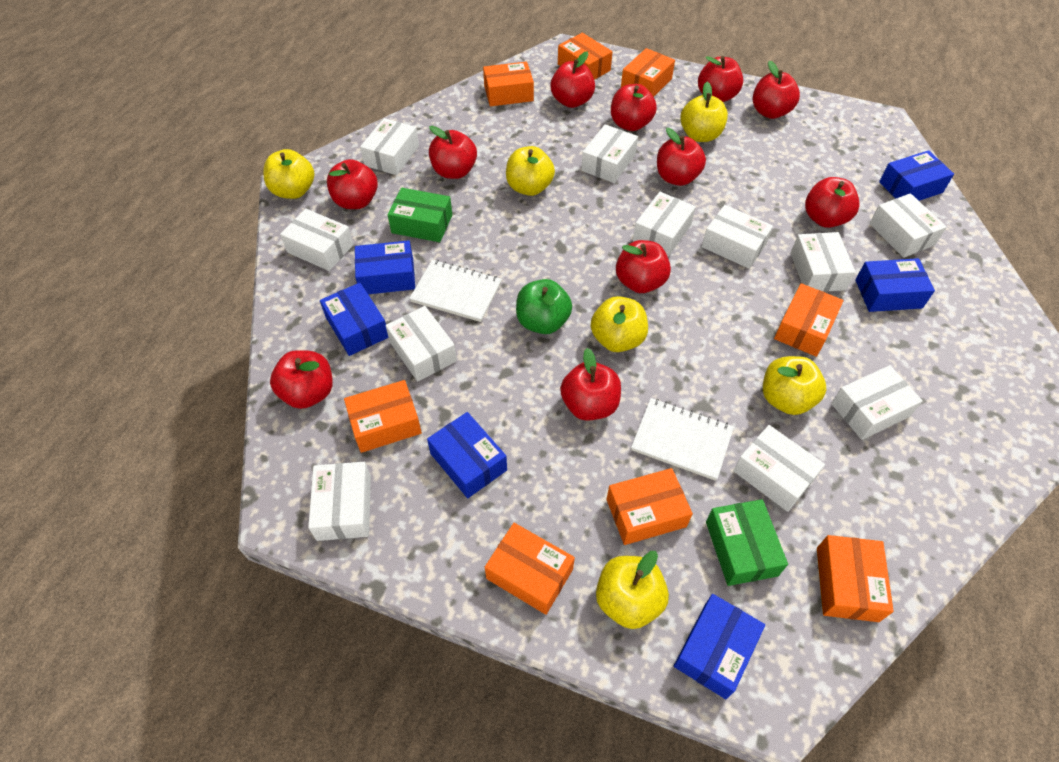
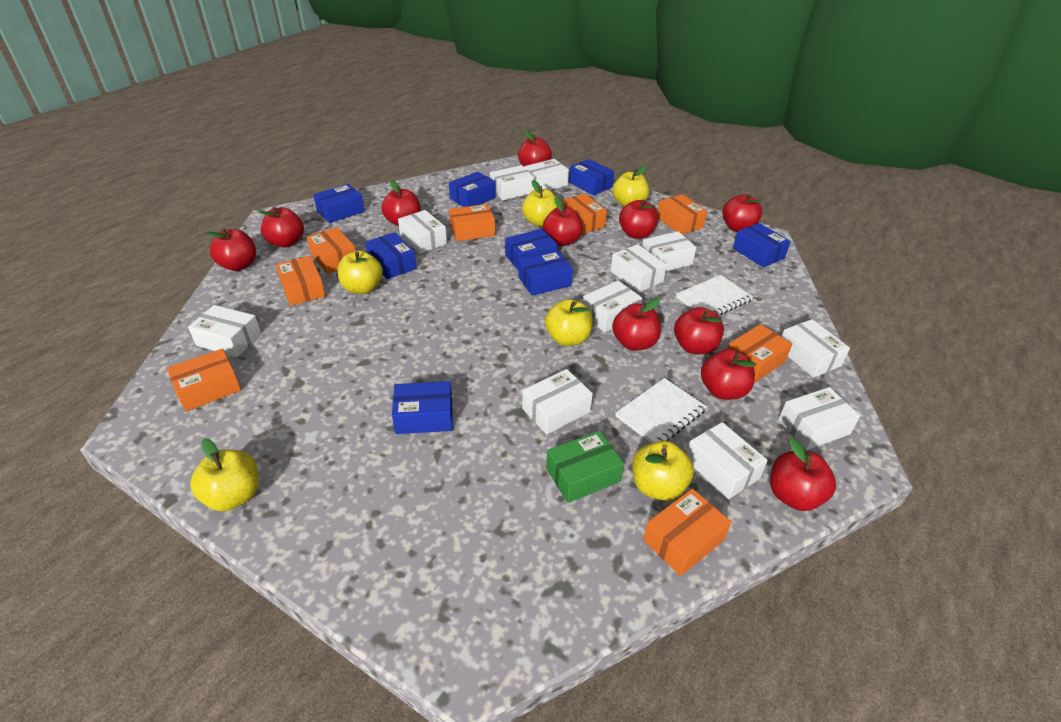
blue box: [320,283,389,356] [355,240,415,294] [427,412,507,498] [674,594,765,699] [855,258,935,312] [879,150,954,201] = 6 -> [313,184,365,223] [365,232,417,279] [392,381,453,434] [449,172,496,207] [505,229,557,271] [519,251,573,296] [569,159,614,195] [733,223,791,268] = 8
green apple: [516,279,572,334] = 1 -> none = 0
green box: [388,188,452,242] [706,499,788,586] = 2 -> [546,431,624,503] = 1

